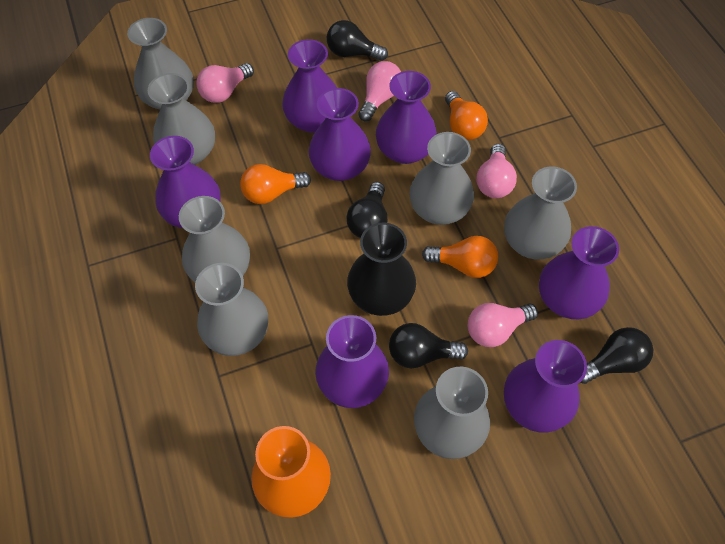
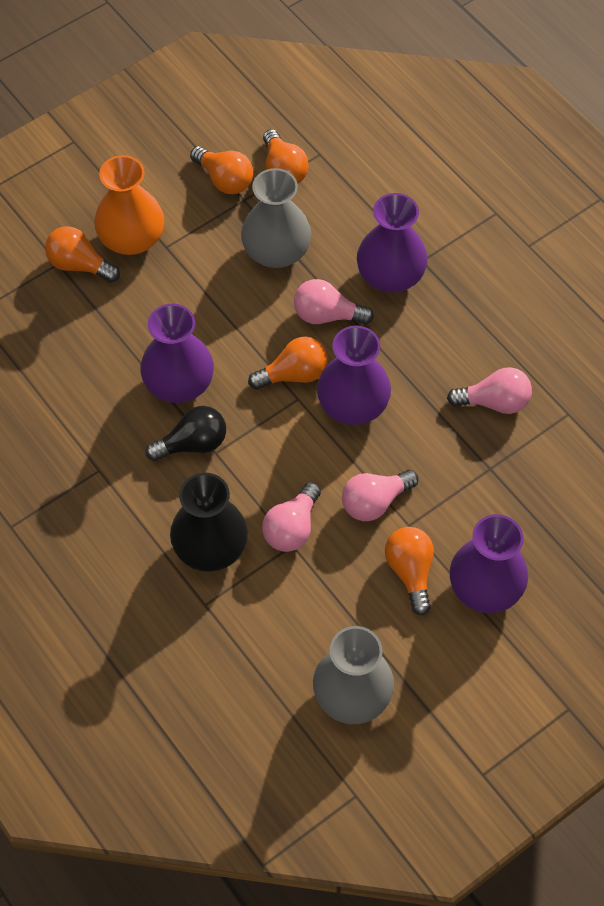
black light bulb: [327,20,388,61] [346,182,387,238] [389,323,468,368] [580,327,653,384] = 4 -> [146,406,226,461] = 1
grey vase: [127,18,194,109] [148,73,215,165] [179,196,250,282] [195,263,268,356] [410,132,474,225] [414,367,490,459] [504,167,577,259] = 7 -> [241,168,311,268] [313,626,394,724] = 2
orange light bulb: [240,164,311,204] [422,236,498,278] [445,91,488,140] = 3 -> [45,226,120,282] [190,146,253,194] [248,337,328,390] [263,129,308,184] [385,527,434,616] = 5
purple vase: [150,136,221,228] [282,39,337,133] [309,88,371,181] [315,315,389,408] [376,71,437,164] [504,340,587,433] [539,226,619,319] = 7 -> [140,304,214,403] [317,325,391,425] [357,193,428,293] [450,514,528,613] = 4

